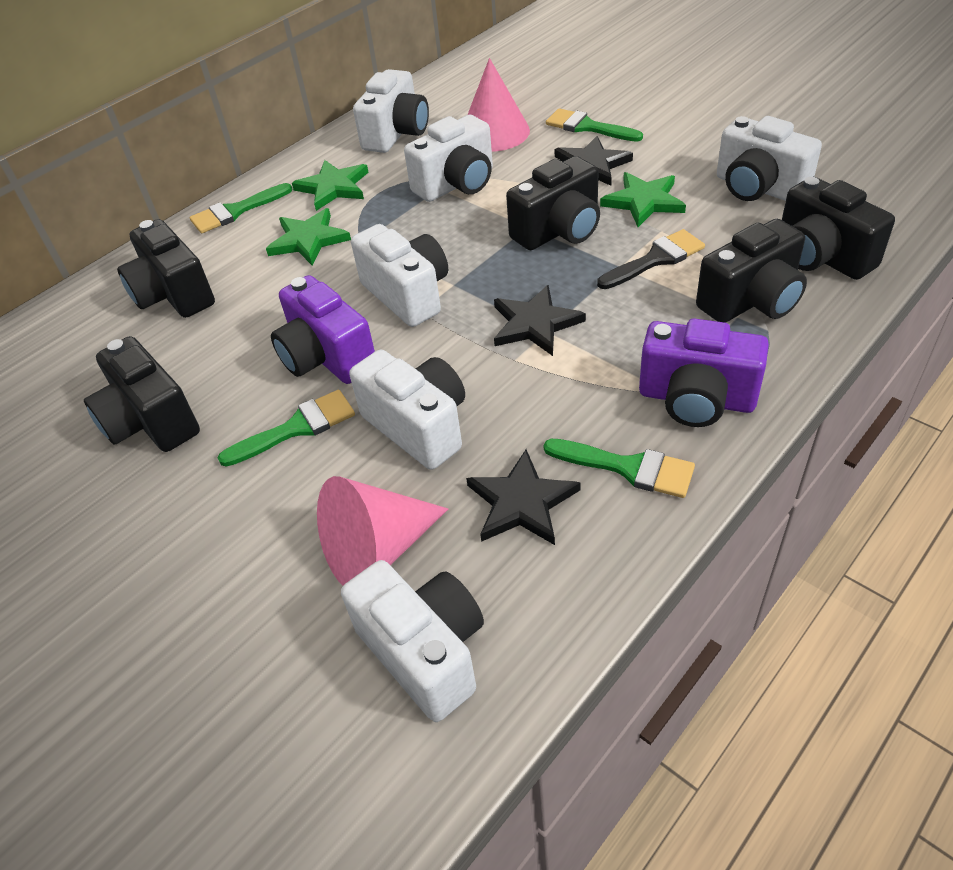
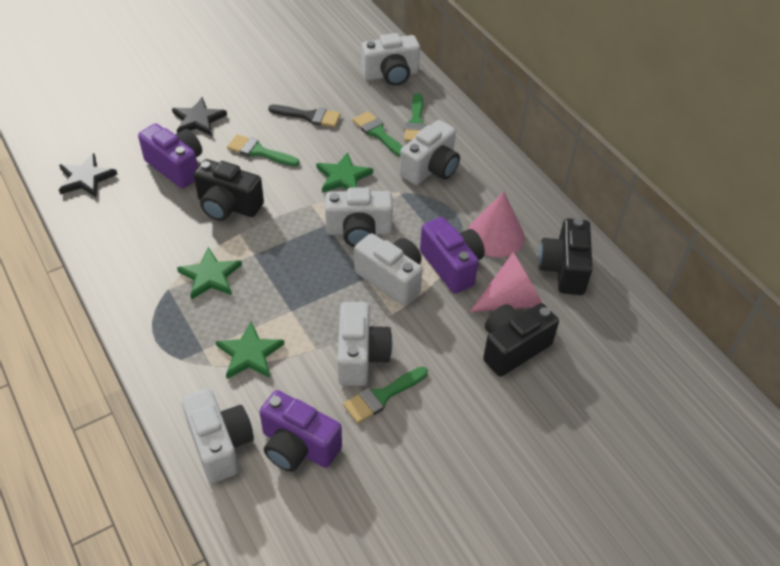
black camera: [84,336,200,452] [117,219,215,318] [506,156,600,250] [696,219,807,323] [782,177,895,280] = 5 -> [194,159,264,221] [483,303,559,377] [538,218,592,295] = 3
black star: [466,449,581,545] [494,285,586,356] [555,136,633,186] = 3 -> [59,153,118,197] [172,97,227,136] = 2
purple camera: [271,275,375,384] [639,319,769,427] = 2 -> [138,124,202,189] [260,390,342,472] [420,217,485,293] = 3

